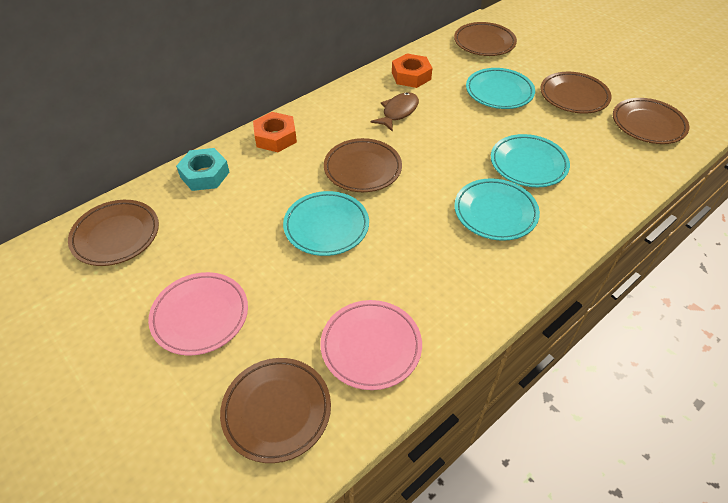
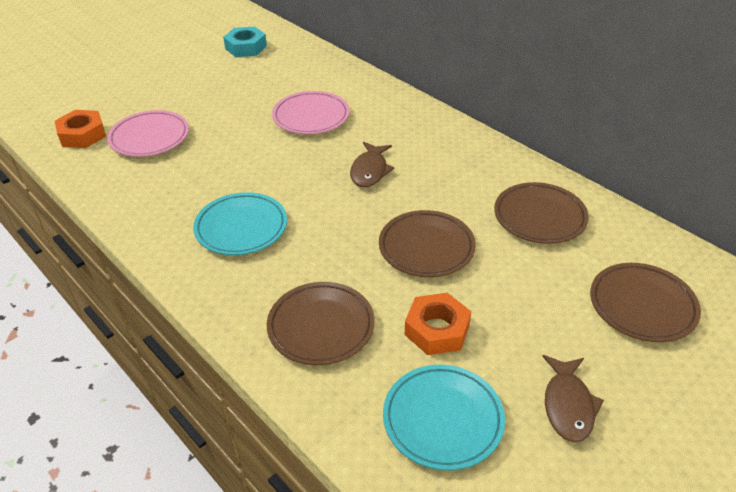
brown fish: [371,92,419,132] = 1 -> [350,142,394,187] [542,355,604,442] = 2
brown plate: [68,200,159,266] [220,358,331,463] [324,138,402,192] [454,22,517,56] [540,72,612,114] [613,98,689,144] = 6 -> [267,282,374,365] [379,210,476,277] [494,182,589,244] [590,263,701,342] = 4
turquoise plate: [283,191,369,256] [454,178,540,241] [466,68,535,109] [491,134,570,187] = 4 -> [193,192,287,255] [383,365,505,470] = 2

